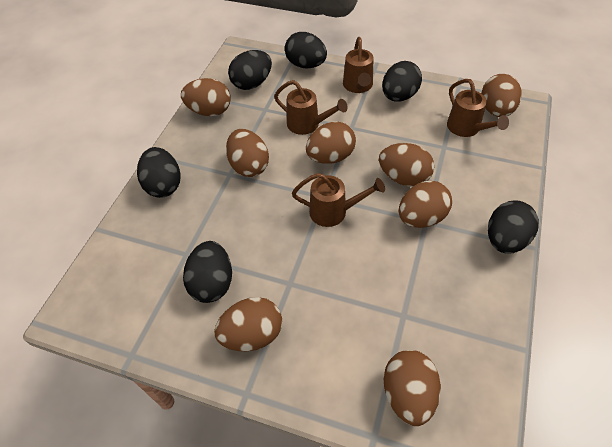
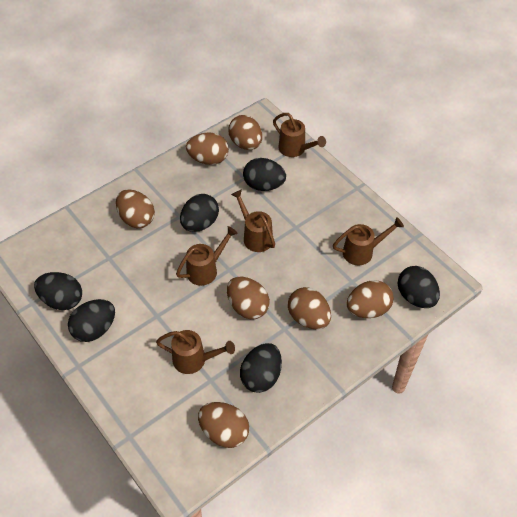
brown egg: [181,78,231,116] [214,297,282,351] [226,129,269,177] [306,121,356,164] [379,143,434,187] [384,350,441,426] [399,181,452,228] [481,74,522,117] = 8 -> [116,190,155,228] [186,132,229,165] [198,402,249,448] [227,277,270,319] [228,115,262,150] [288,287,331,329] [347,280,394,318] = 7
brown watering can: [274,80,348,135] [292,173,385,227] [343,37,373,93] [447,79,509,137] = 4 -> [156,330,235,374] [176,226,238,286] [231,189,275,252] [273,113,326,157] [333,217,404,265] = 5

